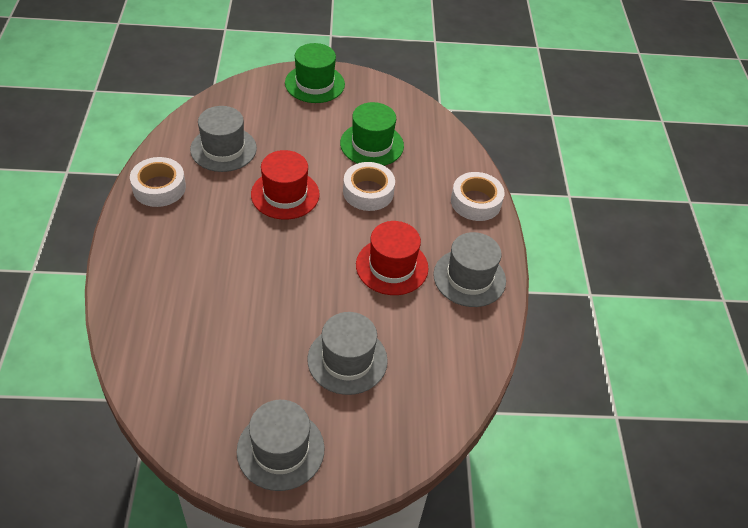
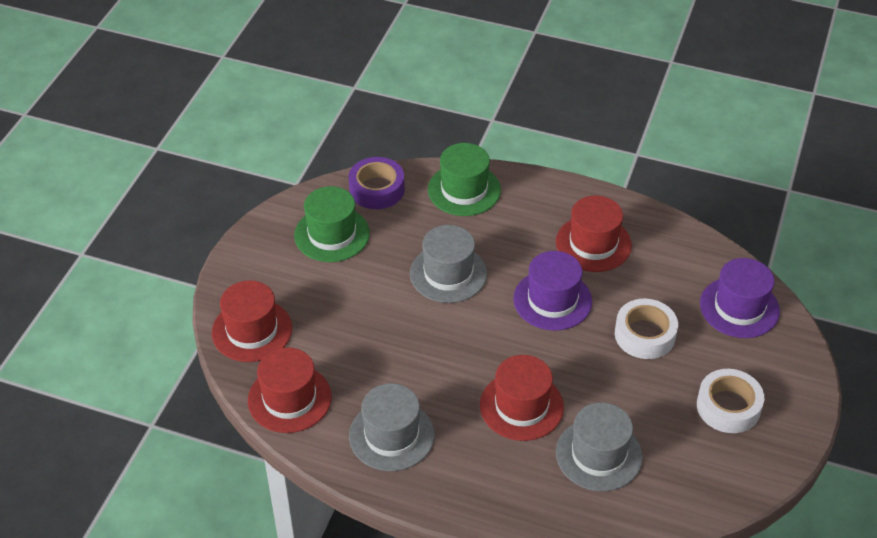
grey hat: [190,106,257,172] [237,400,325,491] [307,312,388,395] [433,232,506,307] = 4 -> [349,384,434,471] [410,225,487,303] [556,402,643,491] = 3
purple hat: none = 0 -> [513,251,592,331] [700,258,780,338] = 2
purple tape: none = 0 -> [349,157,405,209] = 1
red hat: [251,150,320,220] [356,221,428,295] = 2 -> [212,281,292,362] [248,347,331,433] [480,355,564,441] [556,196,632,272] = 4
white tape: [130,157,186,207] [343,162,395,211] [451,172,505,221] = 3 -> [615,299,678,359] [697,369,764,433] = 2

